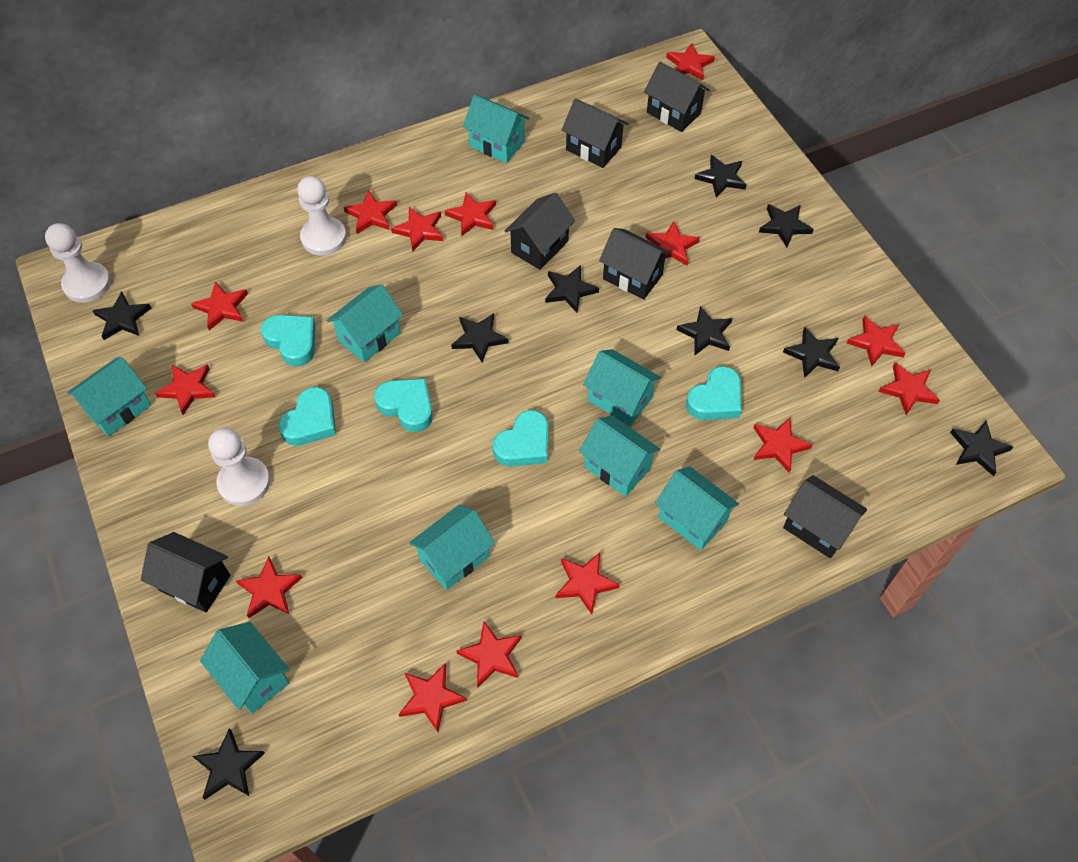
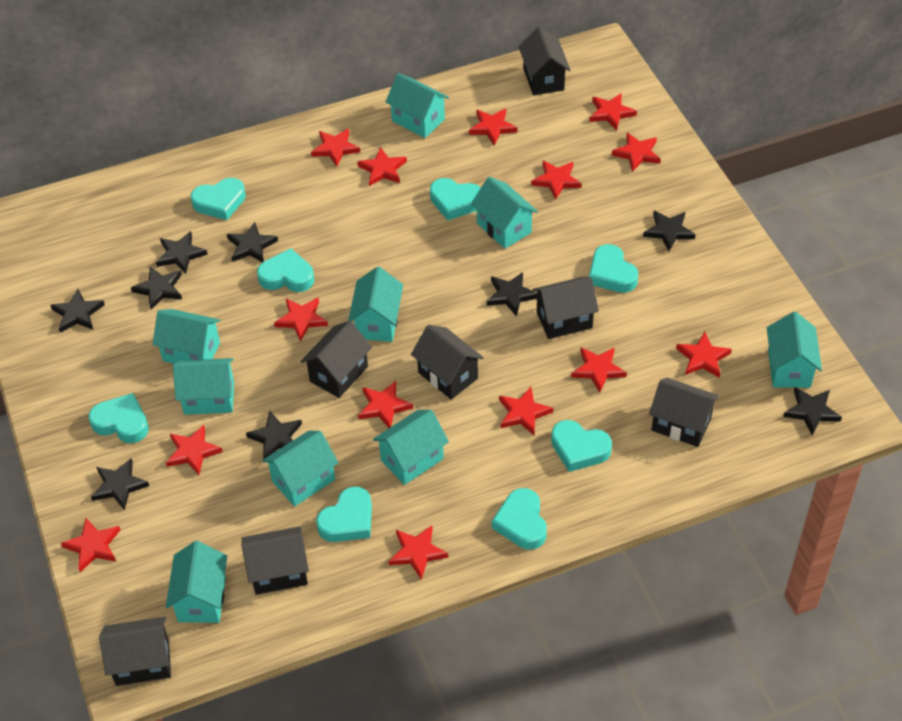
black house: [141,532,230,613] [504,192,575,270] [562,98,628,168] [599,228,671,300] [644,62,710,132] [783,475,867,558] = 6 -> [99,617,171,686] [242,526,309,595] [301,321,372,398] [411,325,484,399] [519,27,571,95] [533,277,599,339] [649,378,720,447] = 7
turquoise heart: [261,315,316,366] [278,387,336,446] [374,378,433,432] [493,410,548,467] [686,366,742,420] = 5 -> [89,393,149,443] [191,178,246,220] [257,248,314,292] [316,486,372,542] [430,178,481,220] [492,488,547,549] [551,420,612,472] [589,244,638,293] = 8
turquoise house: [67,357,151,437] [200,622,289,714] [327,284,403,362] [409,505,495,590] [463,95,529,163] [579,416,660,496] [583,349,661,426] [655,467,739,550] = 8 -> [152,309,221,364] [166,541,227,623] [173,358,234,415] [262,431,338,506] [348,267,403,342] [373,410,449,485] [386,73,449,138] [471,177,538,249] [767,312,822,388] = 9
white pawn: [45,223,111,303] [208,428,270,506] [297,176,346,256] = 3 -> none = 0

